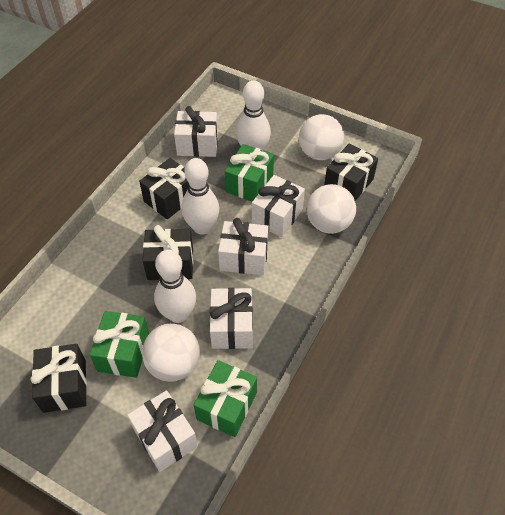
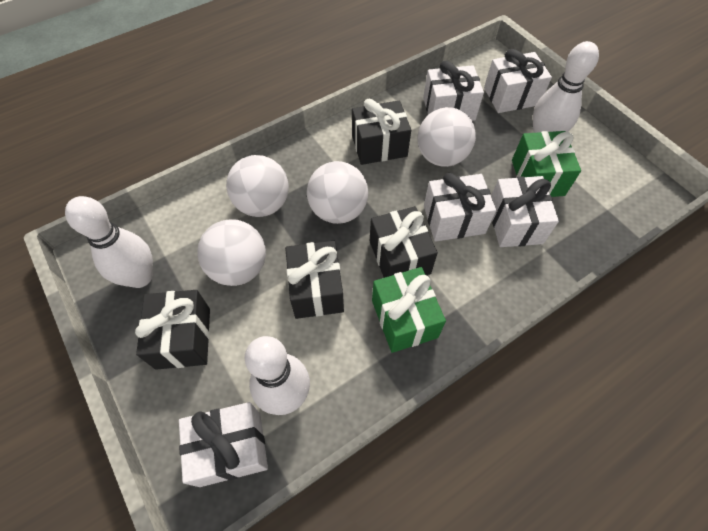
green gift: [90,311,149,378] [194,360,257,437] [225,144,274,201] = 3 -> [372,267,446,353] [512,131,581,197] = 2
white ball: [142,324,200,382] [299,114,344,160] [307,184,356,234] = 3 -> [197,219,266,286] [226,155,289,217] [307,161,368,224] [417,107,476,167] = 4

